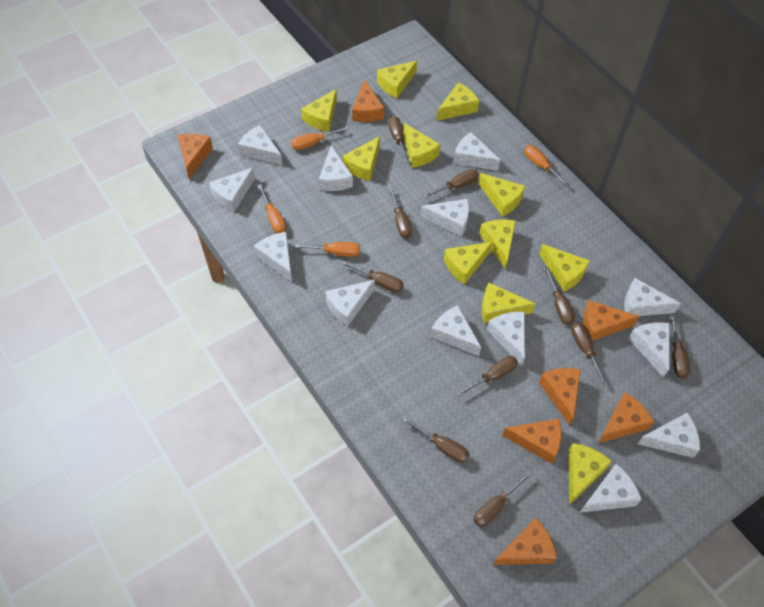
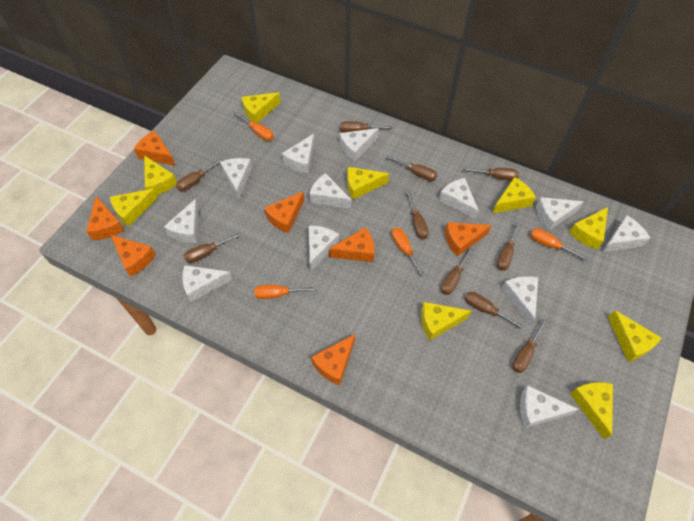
white cheese: [209,167,255,212] [238,125,283,166] [254,232,292,282] [319,145,353,191] [325,280,375,326] [420,199,469,236] [431,305,481,356] [453,132,500,171] [487,312,525,366] [580,464,642,513] [624,278,681,316] [629,322,669,378] [638,412,700,458] = 13 -> [164,199,199,243] [182,265,232,302] [220,158,252,199] [282,134,314,174] [309,173,351,209] [309,225,339,271] [340,128,379,161] [439,178,479,220] [501,276,538,326] [520,386,579,428] [536,197,584,231] [602,215,650,252] = 12
yellow cheese: [301,89,337,132] [342,136,380,181] [377,61,417,98] [403,123,441,168] [437,83,479,121] [444,241,493,284] [478,173,525,217] [479,219,516,269] [482,283,535,323] [539,244,590,292] [568,443,612,505] = 11 -> [110,188,158,227] [144,155,177,195] [242,92,281,123] [347,167,389,199] [421,302,471,340] [492,177,536,213] [569,207,608,249] [570,382,613,440] [608,310,661,362] = 9

